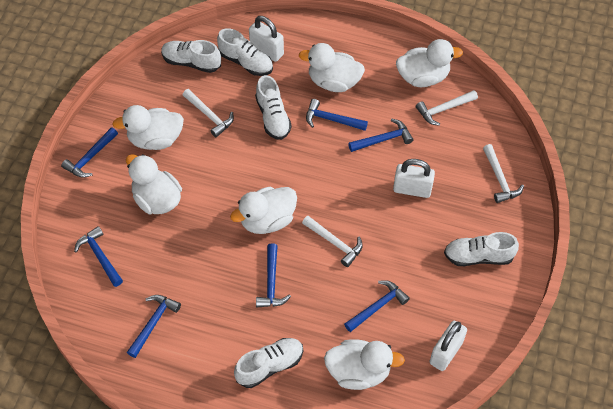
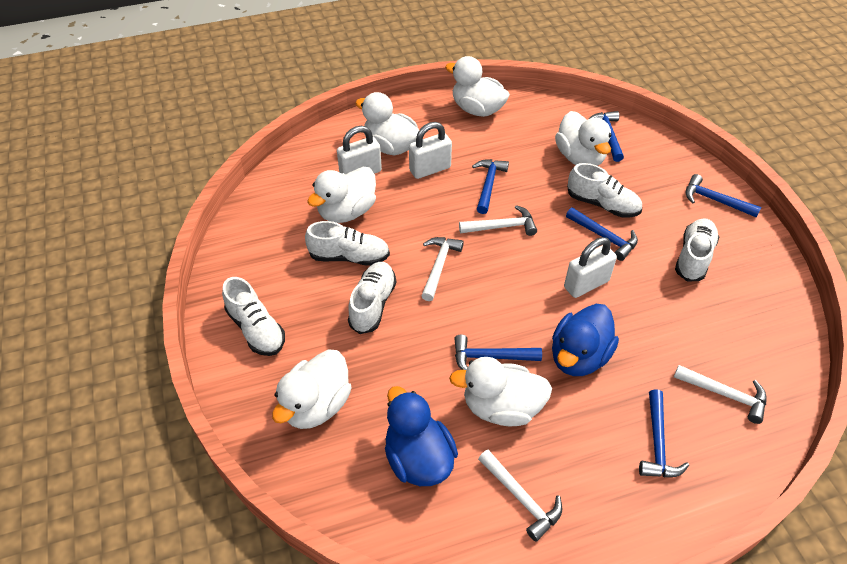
blue duck: none = 0 -> [385,386,458,486] [552,304,619,376] = 2
blue hammer: [61,127,118,178] [74,226,123,287] [127,295,181,358] [256,243,291,307] [306,99,368,131] [344,280,410,332] [348,119,413,152] = 7 -> [454,334,542,370] [472,159,509,214] [566,207,638,261] [589,111,624,162] [639,389,689,477] [685,174,761,218] = 6

